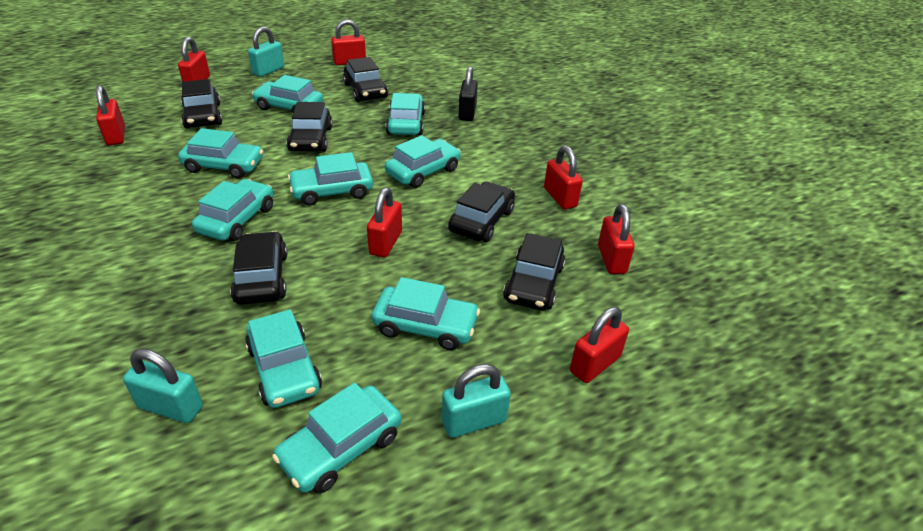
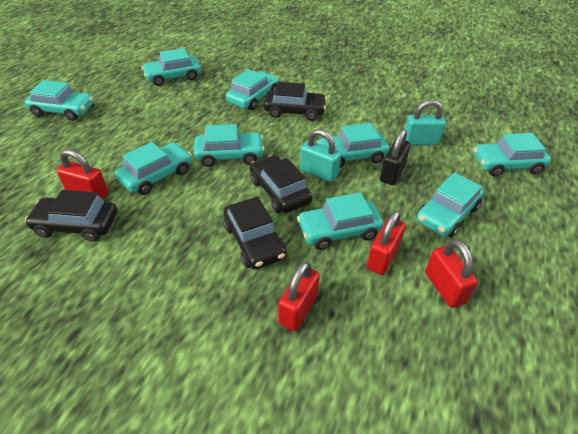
black car: [181,79,222,129] [230,231,288,305] [287,102,333,152] [343,57,388,102] [448,182,515,242] [503,233,565,311] = 6 -> [25,190,117,242] [223,197,287,270] [250,155,312,213] [264,82,327,121] = 4
red padlock: [96,85,125,145] [178,37,210,82] [331,19,366,65] [367,187,402,258] [544,146,583,209] [570,307,629,383] [598,204,635,274] = 7 -> [57,149,108,200] [278,261,320,331] [367,211,406,275] [425,239,478,308] = 4
turquoise padlock: [123,348,203,423] [248,26,284,77] [442,364,511,438] = 3 -> [300,129,341,182] [405,100,446,145] = 2

